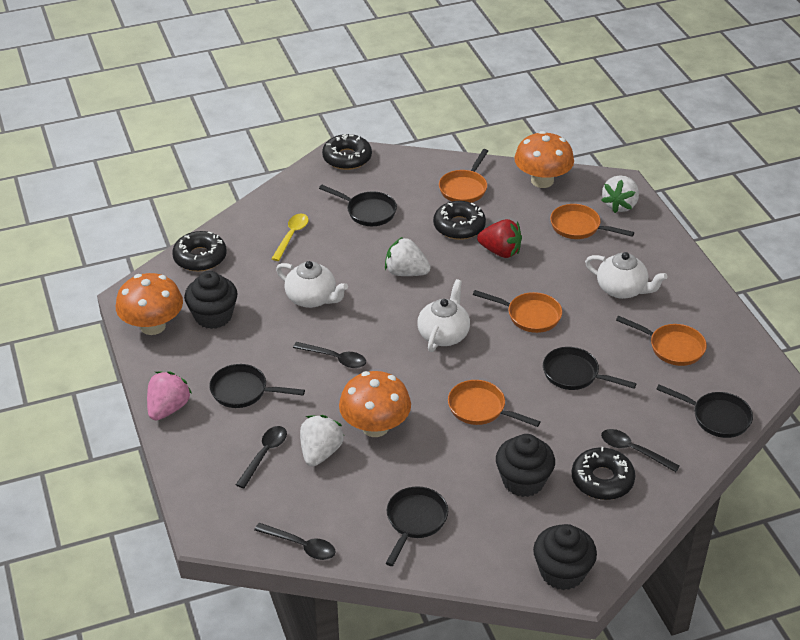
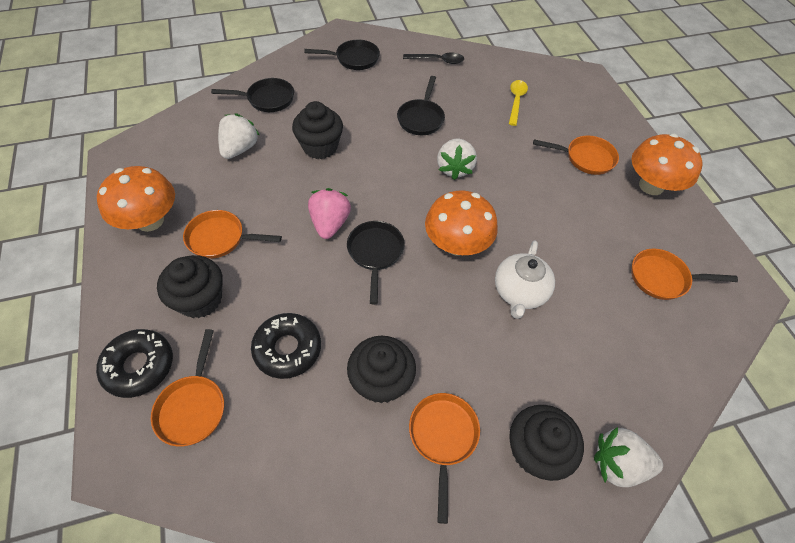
black cupcake: [184,271,238,329] [496,434,555,497] [533,524,597,590] = 3 -> [157,255,223,318] [292,101,343,159] [347,336,416,403] [509,405,584,481] = 4
black donut: [172,231,227,272] [322,134,372,170] [433,201,486,240] [572,447,635,500] = 4 -> [96,329,173,398] [251,313,321,379] = 2
black pan: [209,364,305,408] [319,185,397,226] [386,486,448,566] [543,347,637,390] [656,385,753,438] = 5 -> [211,78,294,112] [304,39,380,70] [347,221,405,305] [397,76,445,135] = 4
black spoon: [236,426,287,488] [254,523,335,560] [293,342,366,368] [601,429,680,472] = 4 -> [403,53,464,64] = 1
red strawberry: [477,219,522,258] = 1 -> none = 0
white teapot: [276,261,348,308] [417,279,470,352] [585,252,667,299] = 3 -> [495,240,555,319] = 1

